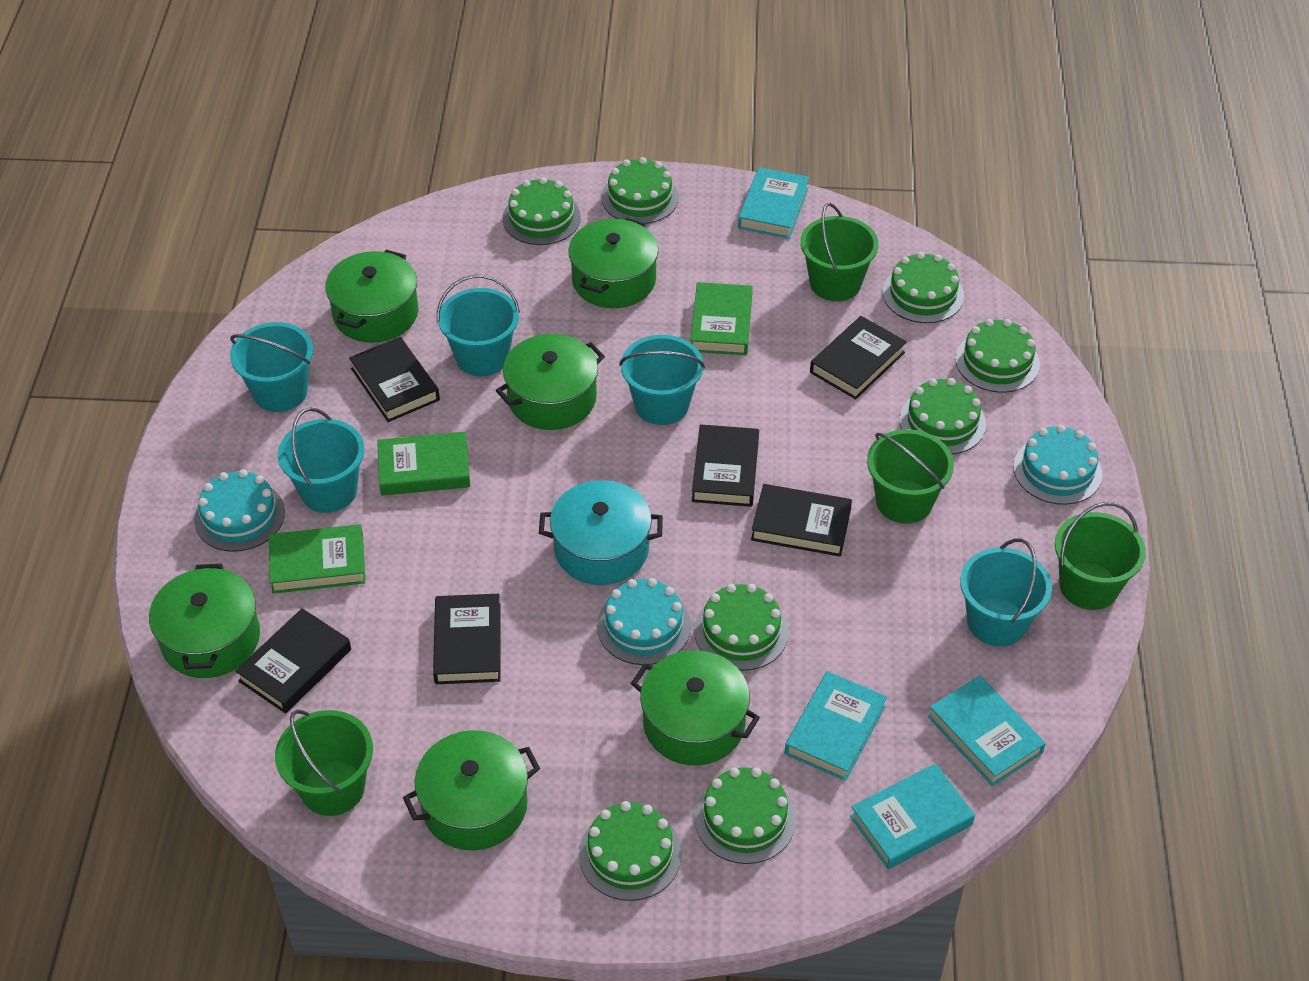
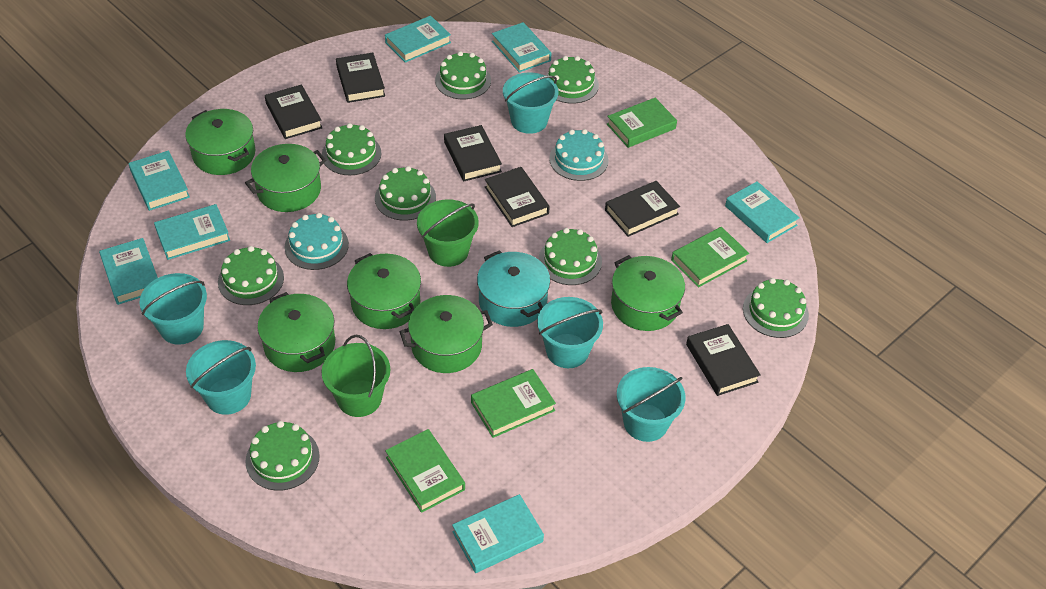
green book: [269,524,366,594] [377,432,470,496] [690,282,753,355] = 3 -> [385,429,465,513] [471,369,556,438] [607,98,677,148] [671,227,749,287] = 4
green bucket: [275,710,373,816] [800,203,879,301] [867,429,954,524] [1055,502,1146,610] = 4 -> [322,335,391,417] [417,199,479,267] = 2
turquoise book: [738,167,809,239] [785,671,887,781] [850,763,975,869] [928,676,1046,786] = 4 -> [99,238,158,305] [129,150,190,211] [154,204,230,260] [385,16,451,63] [452,494,544,573] [492,22,552,73] [725,181,800,243] = 7
turquoise cake: [194,469,285,552] [597,578,691,665] [1013,425,1102,505] = 3 -> [285,213,349,270] [549,129,609,181] = 2

